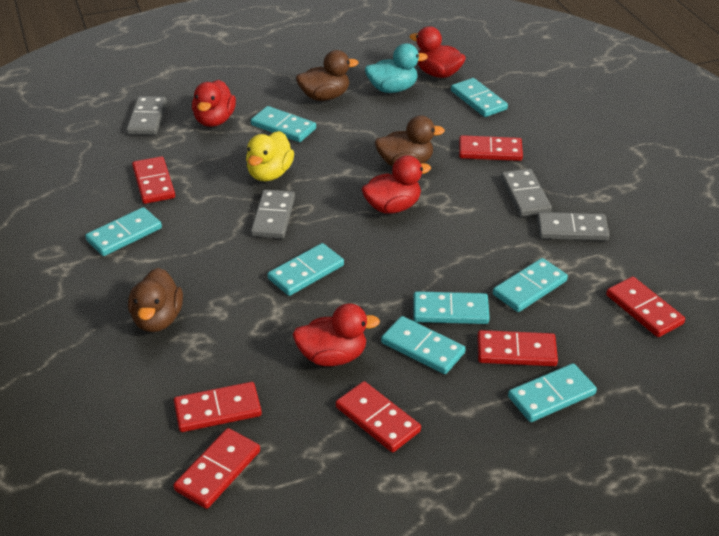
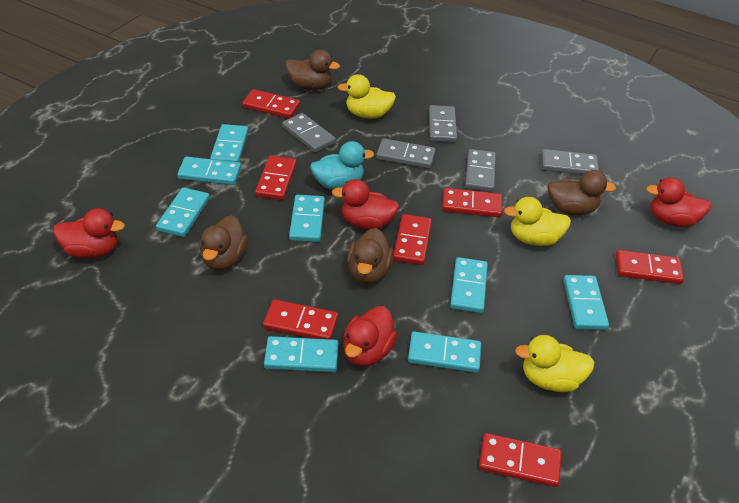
brown duck: [128,268,183,332] [296,50,358,101] [375,116,445,167] = 3 -> [199,215,248,270] [285,50,340,90] [347,228,394,283] [548,170,616,215] = 4
grey domino: [126,96,167,135] [250,189,295,238] [501,169,552,217] [537,212,609,241] = 4 -> [282,113,336,153] [376,138,436,169] [429,105,457,142] [465,149,496,192] [541,149,599,175] = 5
yellow duck: [246,131,294,181] = 1 -> [338,74,396,119] [504,197,571,246] [515,335,595,392] = 3

